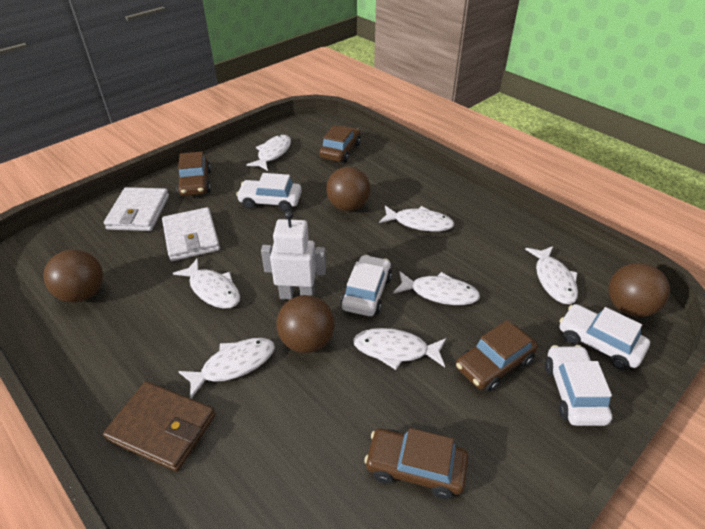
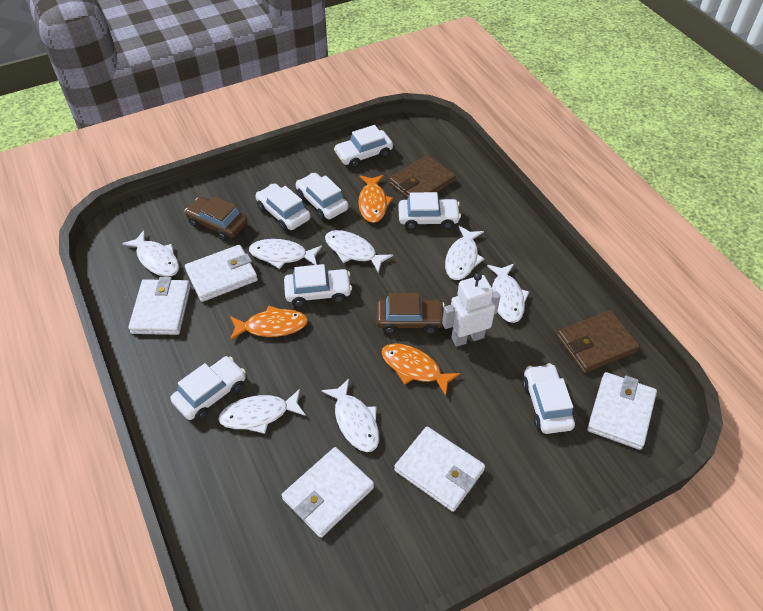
brown ball: [43,249,103,302] [277,295,334,353] [326,167,370,211] [608,263,670,317] = 4 -> none = 0
brown car: [177,151,211,196] [319,125,361,163] [364,428,468,499] [456,320,538,392] = 4 -> [185,196,248,241] [376,293,445,334] = 2
brown wallet: [103,382,215,472] = 1 -> [389,155,456,199] [557,310,640,373] = 2
orange fish: none = 0 -> [230,305,308,340] [358,175,393,223] [381,343,460,396] = 3
white car: [236,173,302,212] [341,255,392,316] [545,345,612,426] [559,304,650,370] = 4 -> [170,356,246,420] [256,184,311,231] [284,264,352,307] [296,173,349,220] [334,125,393,168] [398,192,461,230] [522,363,575,434] = 7
white wallet: [104,187,169,231] [162,207,220,261] = 2 -> [128,277,191,335] [185,245,258,302] [282,447,374,538] [394,427,485,512] [587,372,657,450] = 5

